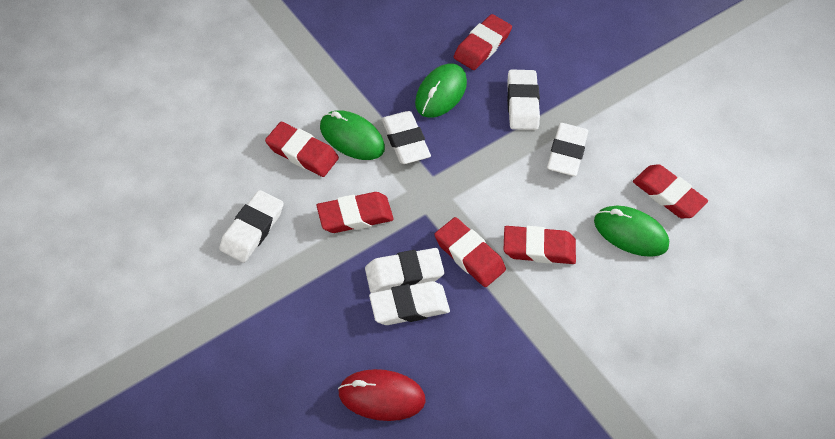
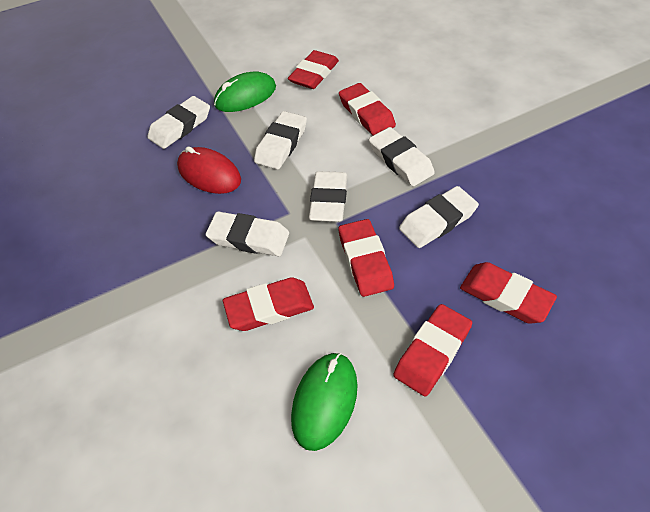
green mouse: [320,110,385,160] [415,63,467,118] [594,206,669,257] = 3 -> [214,72,276,112] [291,353,358,451] = 2

